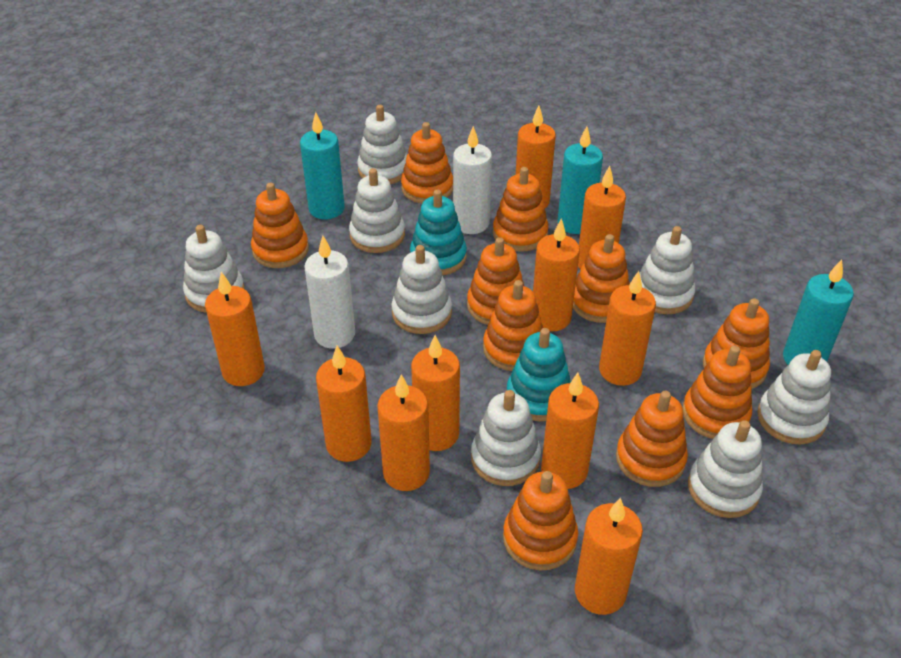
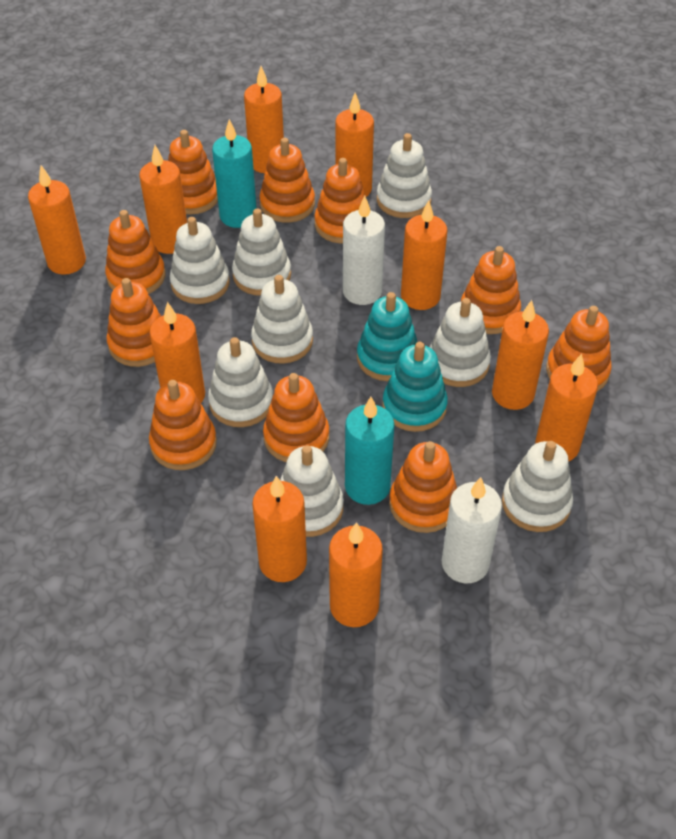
turquoise candle: [300,112,345,219] [558,126,603,234] [783,259,854,365] = 3 -> [212,119,257,228] [345,397,395,505] = 2

